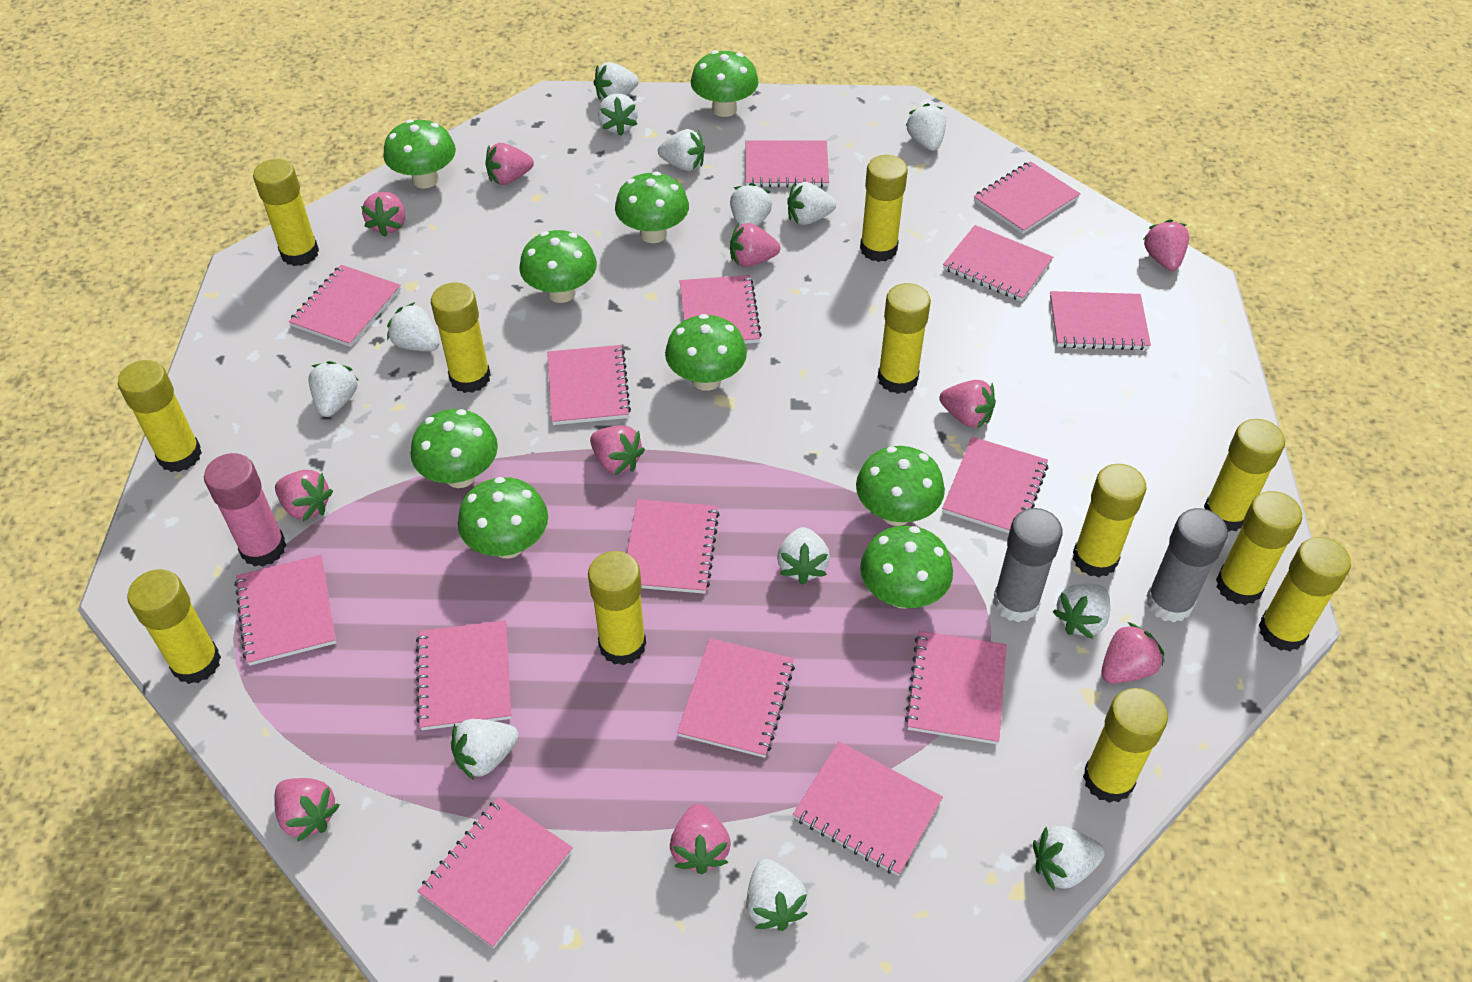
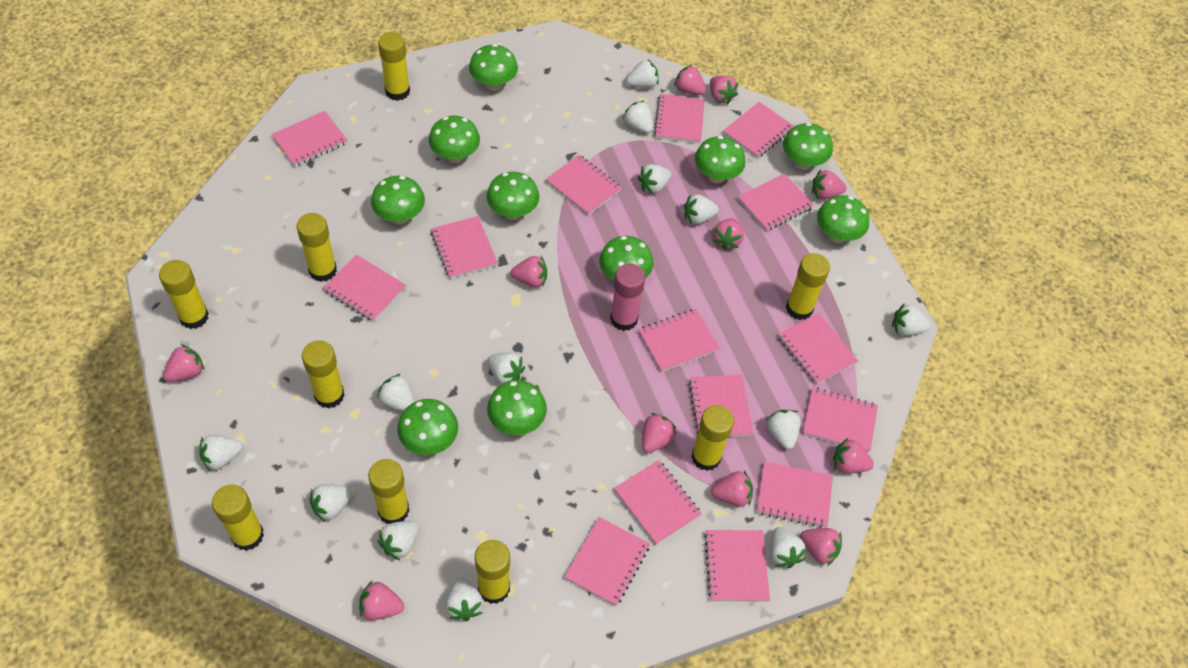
green mushroom: [383,119,456,188] [411,409,498,488] [458,477,548,559] [519,230,597,303] [615,172,689,243] [665,314,747,391] [691,50,759,117] [856,446,945,526] [860,525,953,609] = 9 -> [371,176,425,225] [397,399,458,455] [429,116,480,163] [469,44,518,91] [487,172,539,220] [487,380,547,435] [599,236,654,281] [695,136,745,184] [783,123,833,170] [817,195,869,243] = 10
grey glue stick: [993,508,1063,622] [1146,508,1228,623] = 2 -> none = 0
pink strawberry: [274,778,340,842] [275,470,333,521] [361,192,405,237] [485,143,534,185] [590,425,645,475] [670,804,731,874] [730,223,781,267] [939,380,996,428] [1101,622,1165,684] [1143,219,1189,271] = 10 -> [163,344,204,382] [359,581,404,620] [511,256,547,288] [642,413,677,453] [674,65,706,95] [710,76,738,104] [711,471,753,507] [712,218,744,250] [800,528,842,566] [812,170,847,200] [833,438,874,473] = 11
yellow glue stick: [118,360,202,472] [127,569,221,684] [253,159,319,266] [431,282,491,393] [588,551,646,665] [860,155,908,262] [878,283,931,394] [1073,464,1147,577] [1083,688,1168,803] [1204,419,1285,532] [1216,491,1302,605] [1259,537,1351,651] = 12 -> [159,260,209,329] [212,485,264,551] [297,213,337,282] [302,340,345,409] [368,459,409,524] [378,32,410,101] [475,540,510,604] [691,405,734,471] [786,253,830,320] = 9

